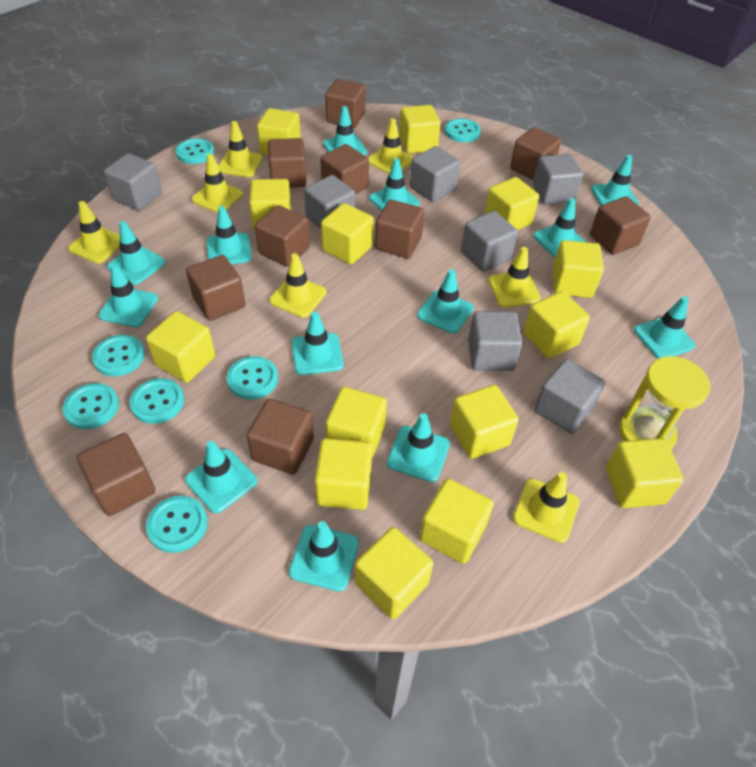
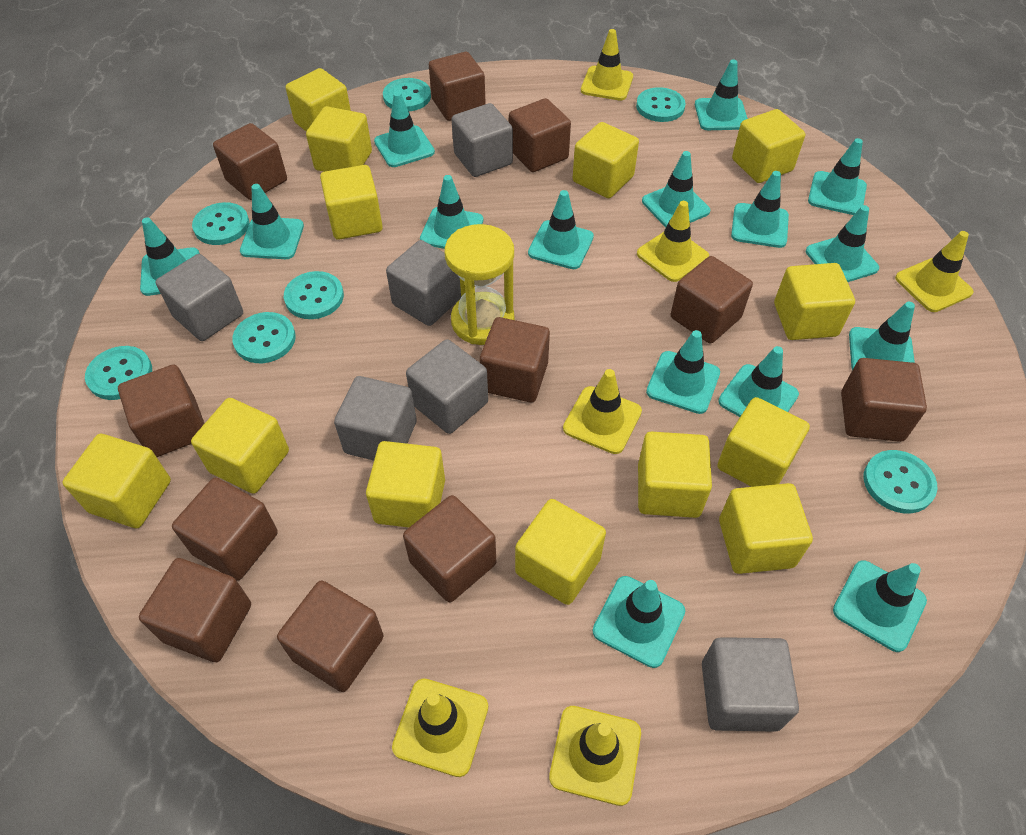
brown cube: [77,433,155,516] [186,255,246,321] [247,399,314,475] [255,205,310,267] [268,138,307,188] [320,144,369,195] [325,79,366,128] [375,200,424,259] [510,127,561,180] [590,196,651,255] = 10 -> [118,365,205,457] [139,558,251,662] [172,478,278,581] [213,123,287,200] [277,580,384,692] [403,495,496,602] [429,52,486,121] [480,317,550,402] [509,98,571,172] [671,256,753,344] [841,358,927,442] = 11
grey cube: [104,153,162,211] [304,175,355,229] [410,146,460,202] [461,211,518,272] [468,311,523,371] [533,154,583,205] [534,359,605,434] = 7 -> [156,254,243,341] [334,376,417,461] [386,240,461,326] [406,339,488,434] [451,103,513,177] [702,637,799,732] = 6
turquoise traffic cone: [99,263,158,327] [107,221,166,285] [185,441,258,513] [206,206,252,264] [289,521,359,591] [291,311,344,375] [323,106,367,156] [369,158,420,211] [387,413,450,482] [417,269,474,334] [533,198,586,258] [591,155,639,206] [634,296,695,359] = 13 -> [140,217,200,296] [240,184,304,259] [374,92,435,167] [420,175,483,249] [528,190,594,269] [593,576,685,668] [642,151,710,227] [646,330,720,414] [695,59,748,130] [718,346,799,417] [731,171,789,248] [806,205,879,282] [808,138,867,215] [833,560,927,652] [849,302,915,370] = 15
yellow cube: [146,311,215,383] [249,179,291,230] [257,108,301,155] [314,438,372,510] [321,203,374,265] [326,387,387,458] [355,527,433,619] [399,105,441,154] [419,478,494,564] [450,385,519,459] [484,177,539,230] [523,291,590,359] [552,240,604,298] [606,438,684,508] = 14 -> [62,434,171,528] [191,398,289,494] [286,68,351,131] [306,106,372,172] [320,165,383,240] [366,441,445,528] [515,499,606,605] [573,122,639,198] [638,432,712,518] [717,397,810,487] [719,483,813,574] [732,109,805,183] [774,263,855,340] = 13
yellow traffic cone: [68,201,120,263] [191,154,243,213] [218,121,263,177] [269,253,326,317] [368,118,413,174] [488,247,541,307] [513,472,580,543] = 7 -> [392,679,488,777] [549,706,641,806] [563,369,642,454] [581,29,633,101] [637,201,709,282] [895,231,974,312] = 6

